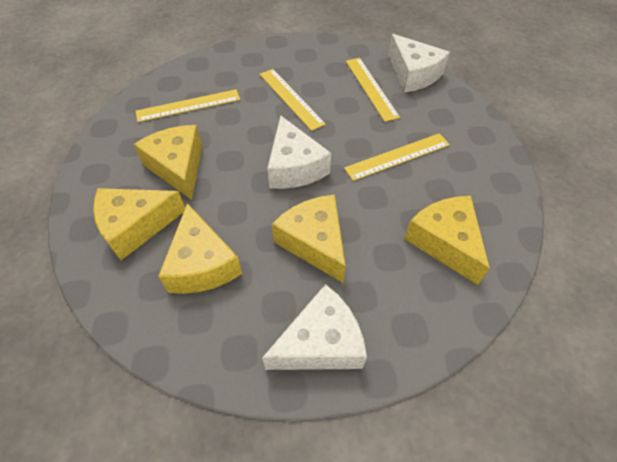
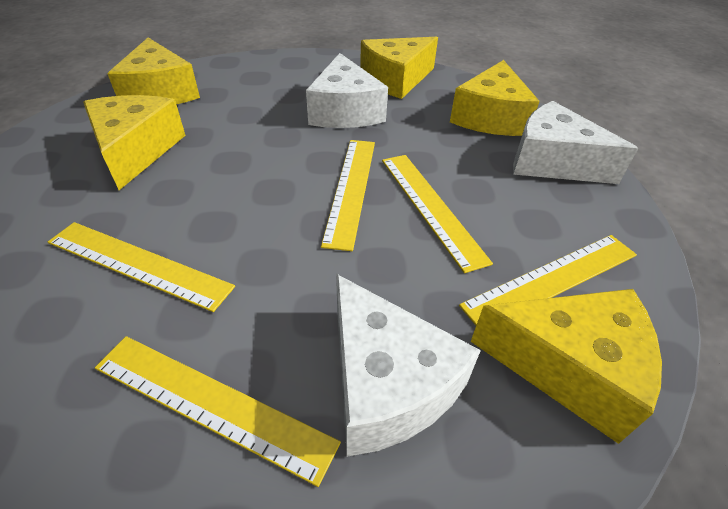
yellow ruler: [136,89,240,122] [260,69,326,131] [344,133,450,181] [346,58,400,122] = 4 -> [48,222,235,312] [95,336,341,487] [321,140,375,251] [382,155,493,273] [459,235,637,325] = 5

